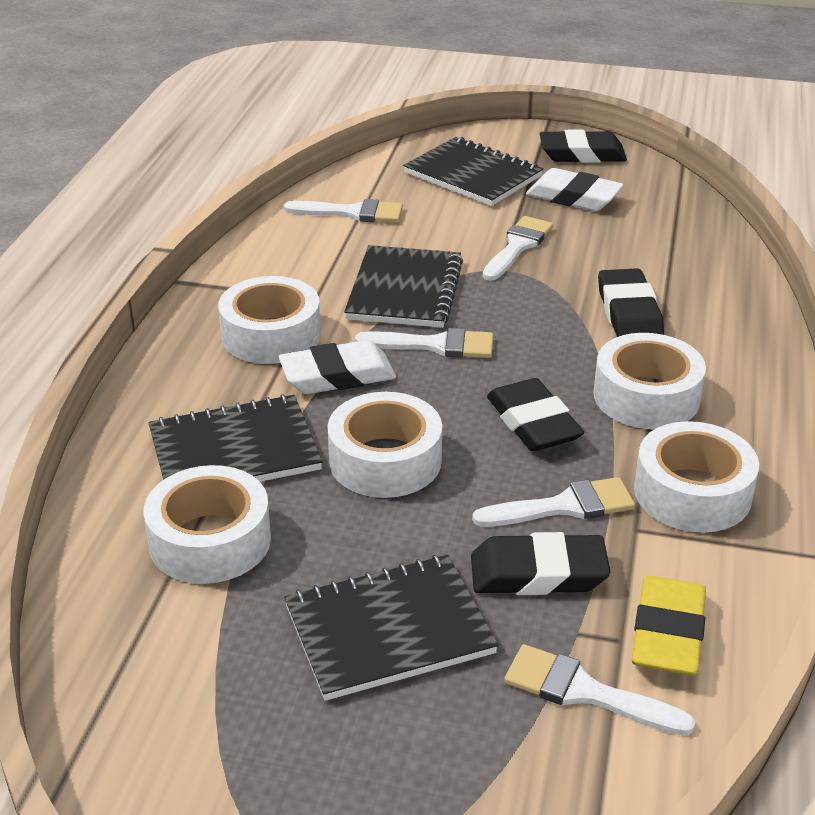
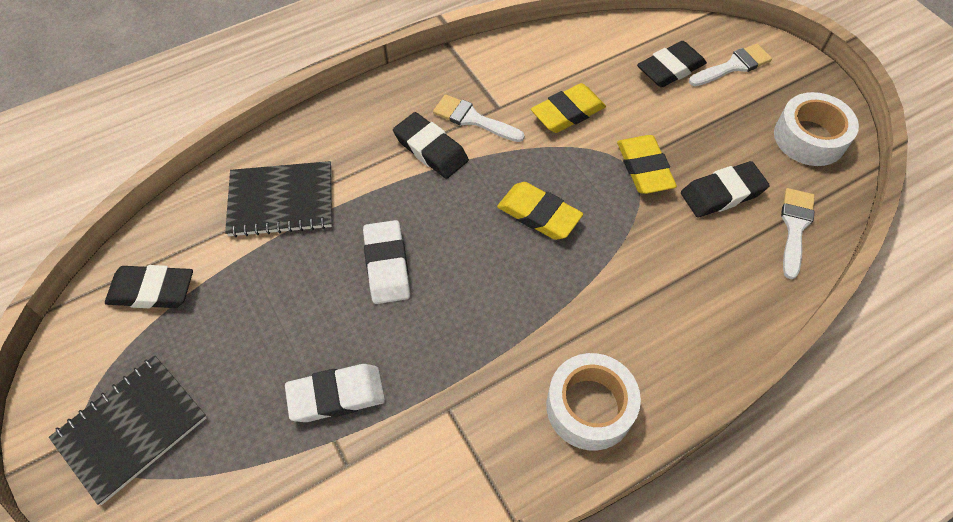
black notebook: [149,394,323,482] [284,555,499,701] [344,245,463,328] [403,137,543,206] = 4 -> [49,355,207,505] [225,161,332,237] = 2
white brush: [284,199,403,223] [355,328,493,358] [472,477,635,527] [483,216,553,281] [504,644,696,736] = 5 -> [433,94,525,142] [689,44,772,86] [781,188,815,279] = 3
white tape: [143,465,271,584] [218,276,321,364] [328,392,442,498] [594,333,706,429] [634,421,759,533] = 5 -> [546,353,641,451] [774,92,859,166] = 2
yellow eraser: [631,576,706,675] = 1 -> [497,182,583,240] [531,83,606,133] [617,135,677,194] = 3

